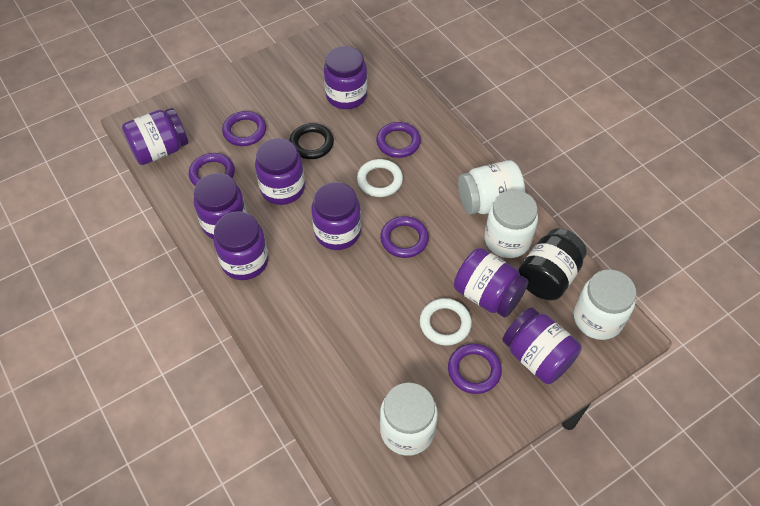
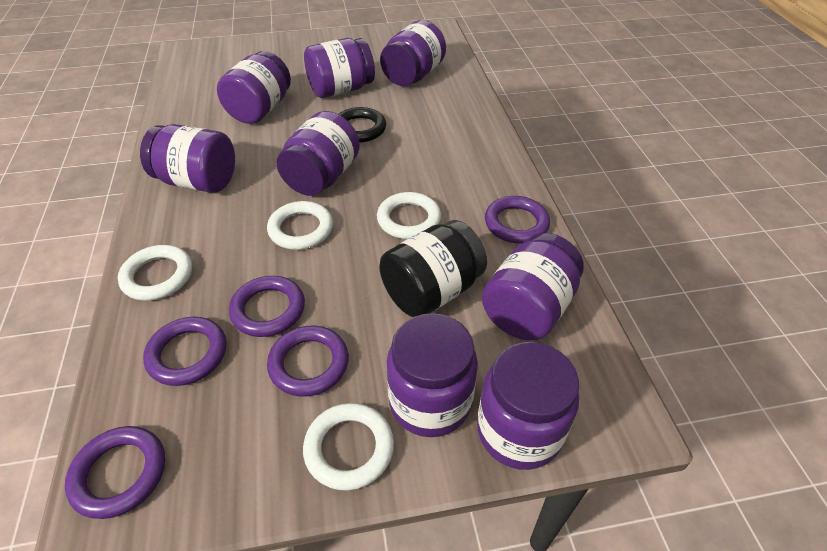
white jar: [380,383,438,456] [458,160,525,215] [484,190,538,258] [574,269,636,340] = 4 -> none = 0
white ring: [357,159,403,197] [420,298,472,346] = 2 -> [118,245,192,301] [267,201,333,250] [303,403,394,491] [377,192,441,239] = 4

